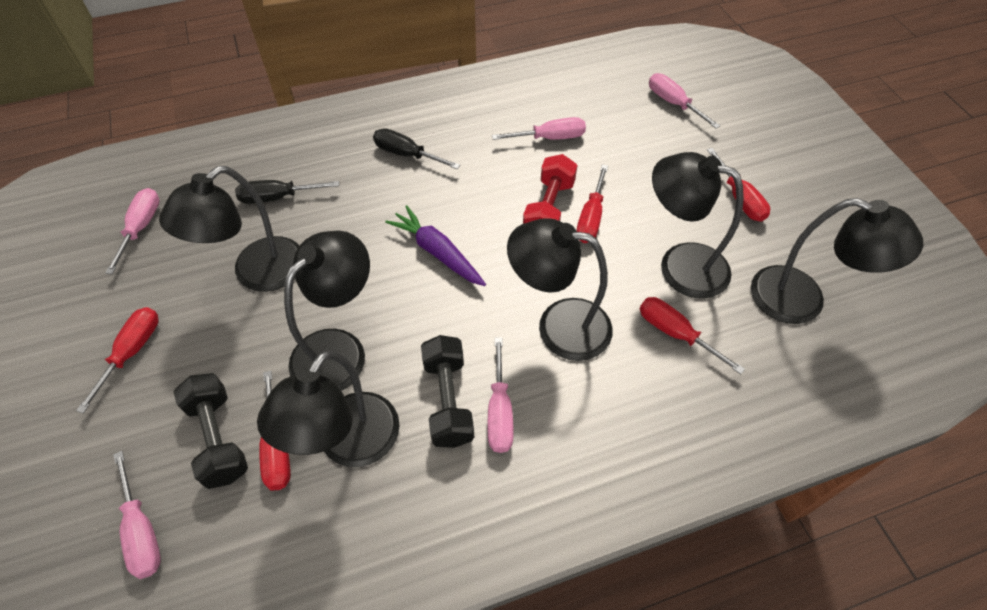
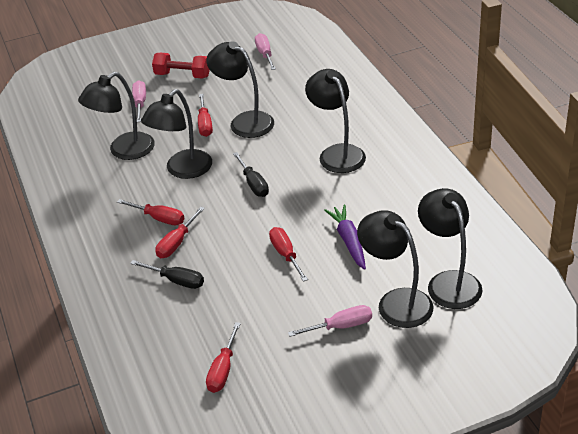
black dumbbell: [173,373,248,489] [421,335,474,448] = 2 -> none = 0
pink screwdriver: [105,188,160,274] [113,451,161,579] [488,337,514,453] [492,117,586,140] [649,73,720,129] = 5 -> [132,80,146,122] [255,33,276,70] [288,305,372,337] = 3

